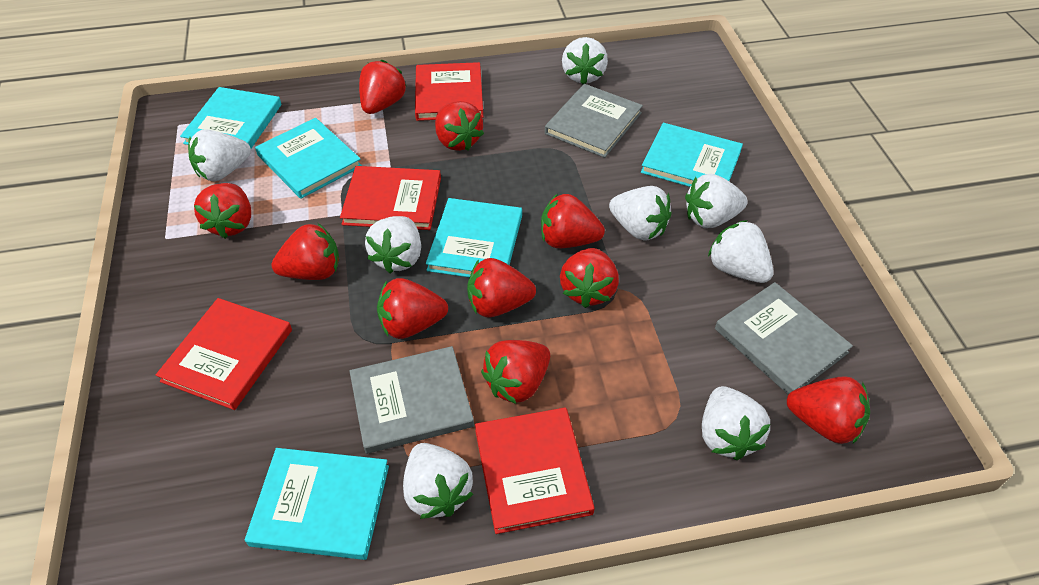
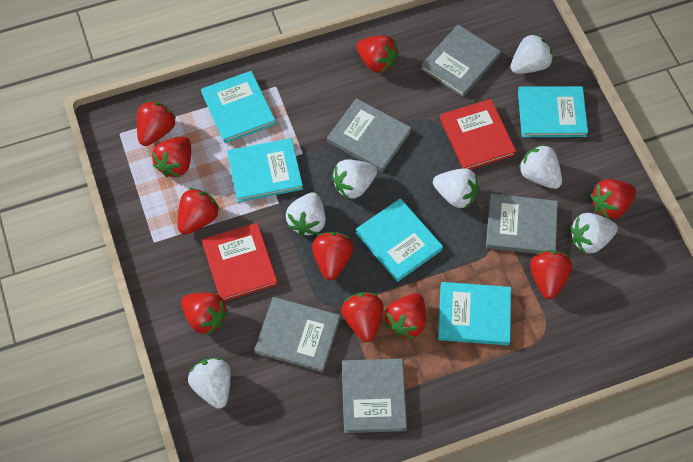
grey book: [350,346,474,454] [545,84,643,158] [715,282,853,395] = 3 -> [254,297,340,372] [327,98,411,172] [342,358,407,433] [421,25,501,97] [486,194,558,254] = 5
red book: [156,298,292,410] [340,166,441,230] [415,62,483,121] [475,407,595,534] = 4 -> [202,223,278,302] [440,99,516,170] = 2
white strawberry: [188,129,251,181] [365,216,421,273] [403,443,473,519] [562,37,608,84] [609,186,672,241] [685,174,748,228] [702,386,770,460] [708,220,773,283] = 8 -> [188,358,231,409] [286,192,326,236] [332,159,377,199] [433,168,479,209] [510,33,553,74] [519,144,562,189] [571,213,618,254] = 7

